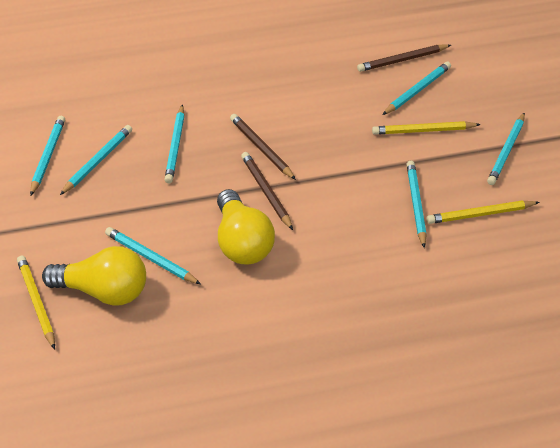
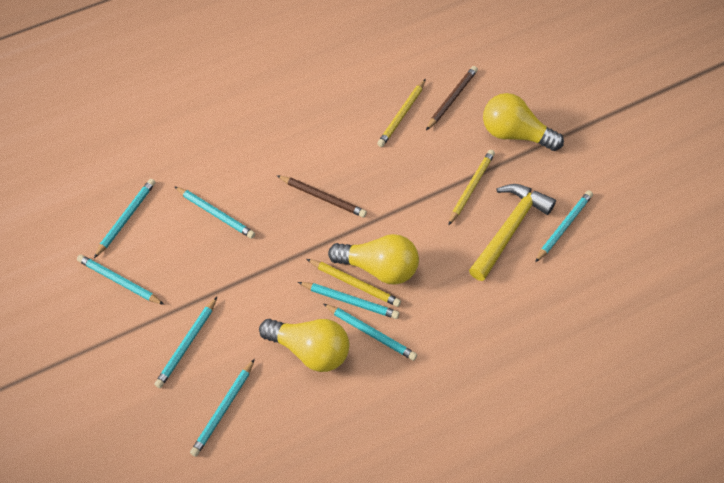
brown pencil: [230,114,296,180] [241,152,293,230] [357,44,451,72] = 3 -> [277,175,367,217] [426,66,478,130] = 2
turquoise pencil: [30,116,65,196] [60,125,132,195] [105,227,201,284] [164,104,185,184] [382,61,451,115] [407,161,427,248] [487,113,525,185] = 7 -> [77,254,164,305] [94,179,155,258] [154,297,217,388] [174,186,255,239] [190,359,255,457] [298,282,399,319] [324,304,417,361] [535,191,593,263] = 8
yellow hammer: none = 0 -> [469,184,556,281] = 1
yellow light bulb: [42,246,146,306] [217,189,275,264] = 2 -> [259,319,349,372] [328,234,419,285] [483,93,564,151] = 3

